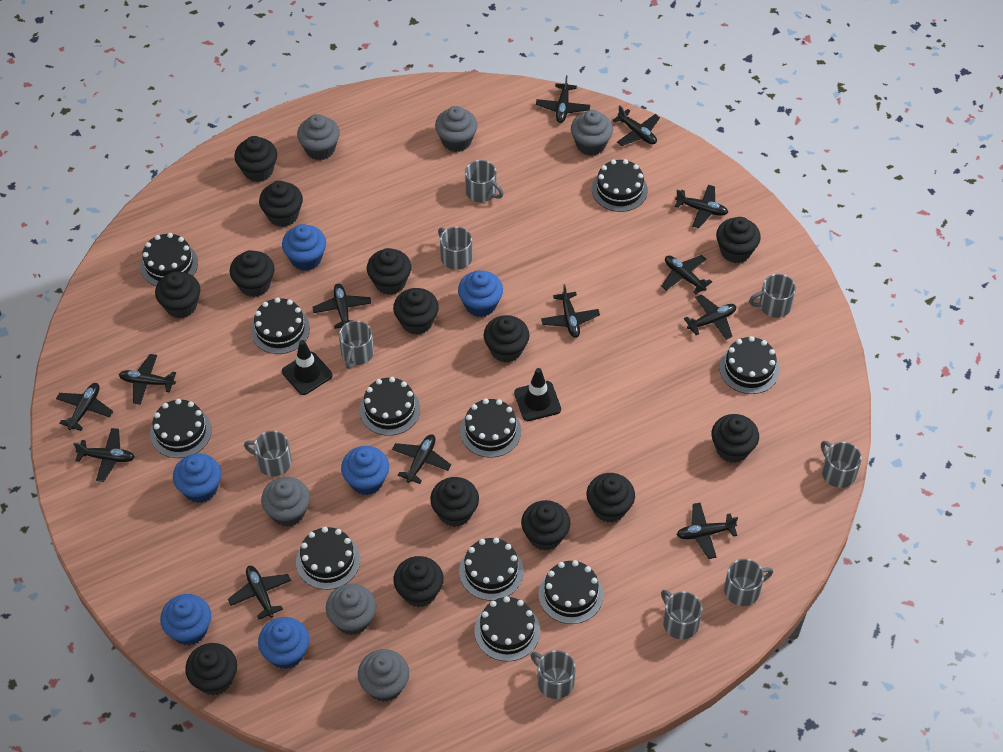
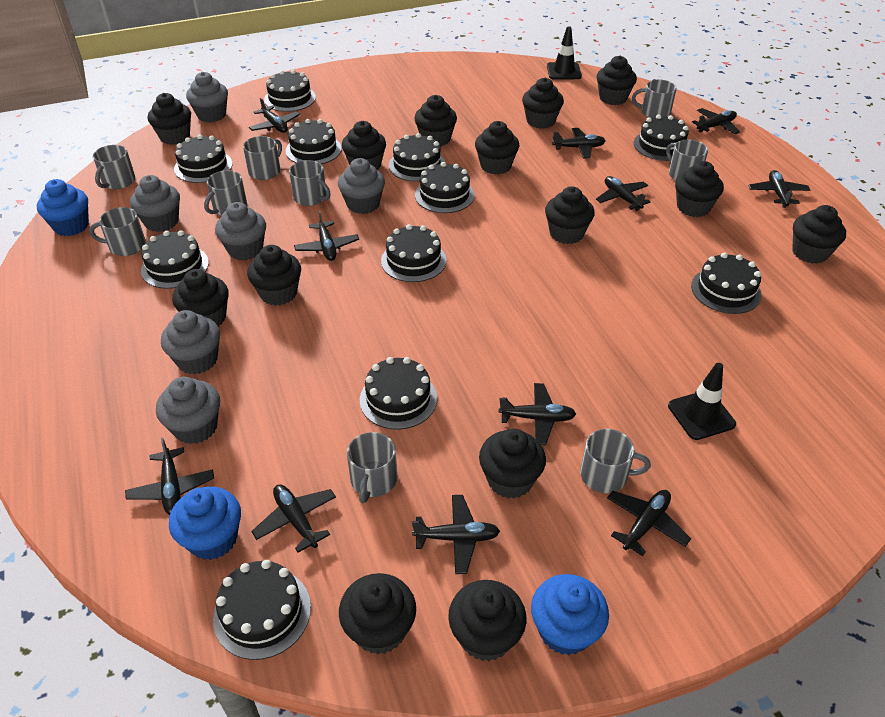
black plane: [56,383,113,431] [73,428,135,482] [119,354,176,405] [228,566,291,619] [312,283,371,329] [392,434,451,484] [536,75,590,123] [541,284,600,338] [612,105,660,146] [661,255,712,294] [675,185,728,228] [677,503,738,559] [684,294,736,340] = 13 -> [125,438,214,515] [249,98,300,133] [251,484,336,553] [294,210,359,261] [412,495,500,574] [499,383,576,445] [552,128,606,159] [596,176,650,211] [607,490,691,556] [692,108,740,134] [748,170,810,208] = 11
blue cupcake: [160,594,211,646] [173,453,221,503] [258,617,309,669] [282,224,326,271] [341,446,389,495] [458,270,503,317] = 6 -> [37,179,89,236] [169,487,241,560] [531,574,609,655] = 3

